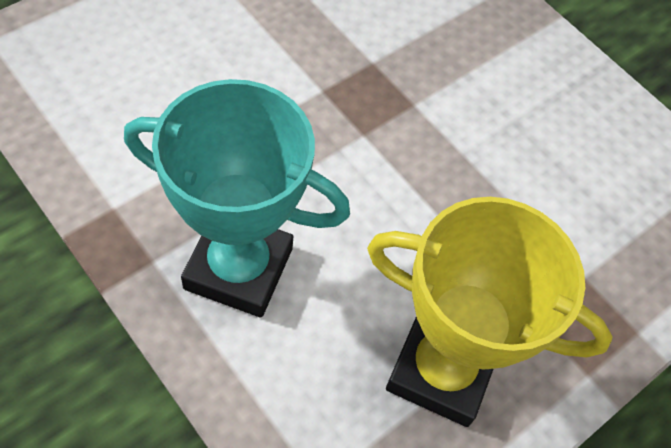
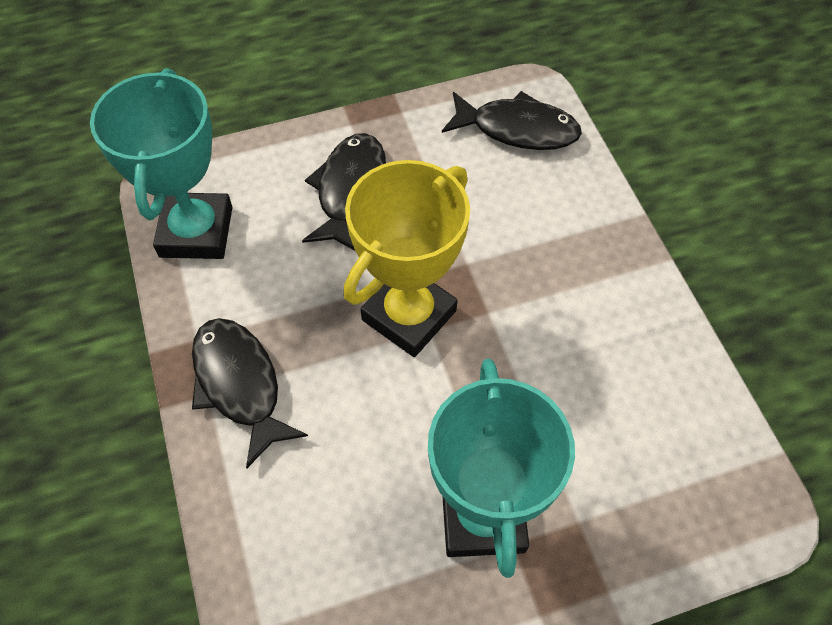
black fish: none = 0 -> [192,318,308,468] [302,133,386,250] [442,91,582,150] = 3
turquoise trophy: [124,79,350,318] = 1 -> [90,68,232,259] [428,359,575,578] = 2

